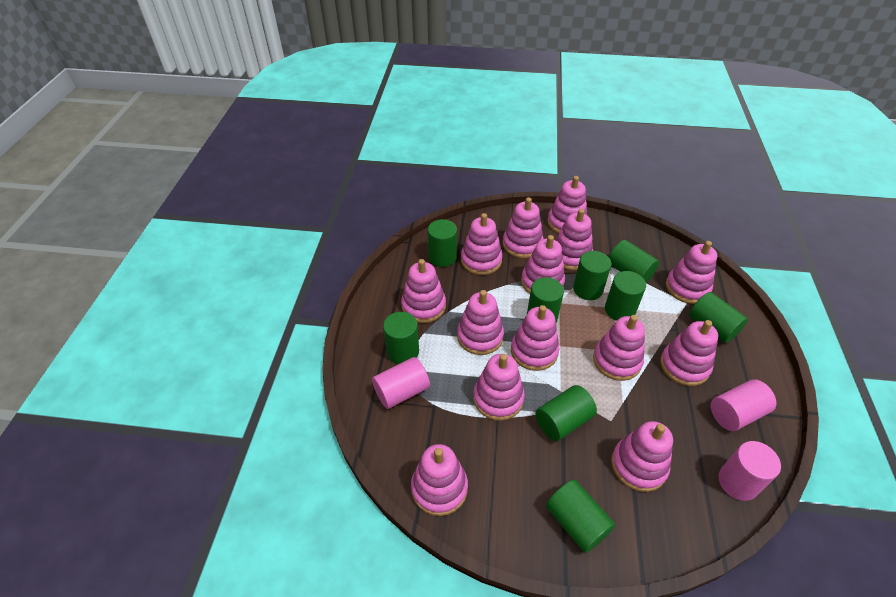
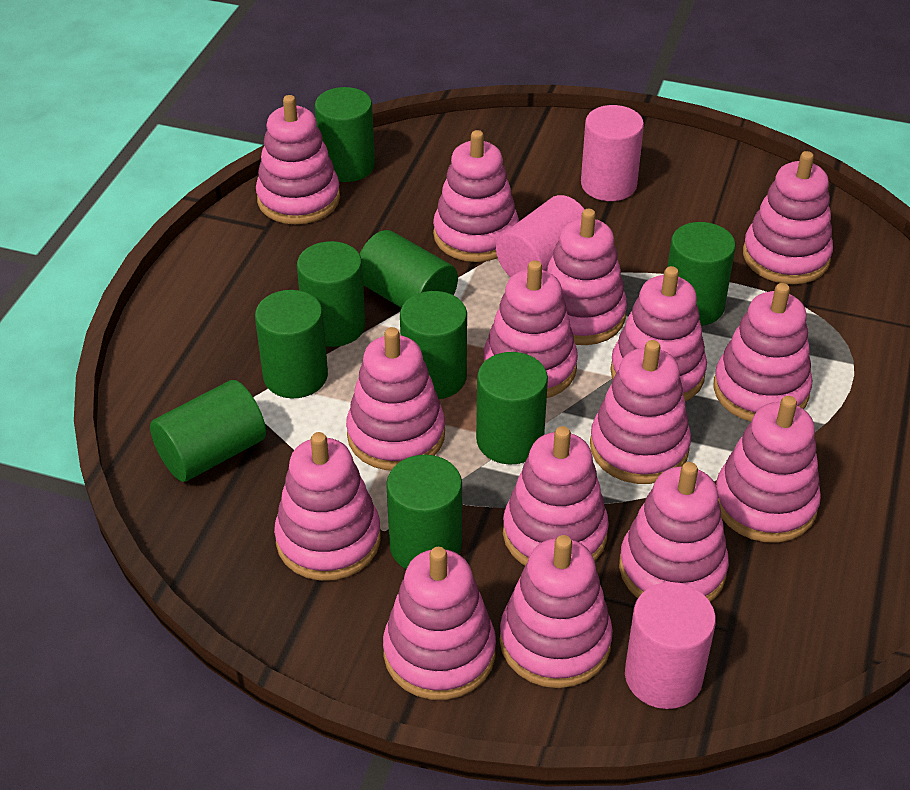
pink stacking toy: [401,259,446,323] [411,444,468,516] [457,290,504,355] [461,213,503,275] [473,354,525,421] [503,197,544,258] [511,305,560,371] [521,235,565,294] [547,176,587,233] [555,209,593,270] [593,315,645,381] [611,421,673,492] [660,320,718,386] [666,241,717,304] = 14 -> [256,95,340,224] [274,432,381,581] [346,327,445,470] [383,547,496,700] [433,130,519,262] [483,260,578,398] [500,535,613,688] [503,426,609,566] [546,209,627,345] [590,340,691,484] [610,266,707,401] [619,462,729,602] [713,283,812,422] [716,396,821,543] [743,151,833,284] = 15

